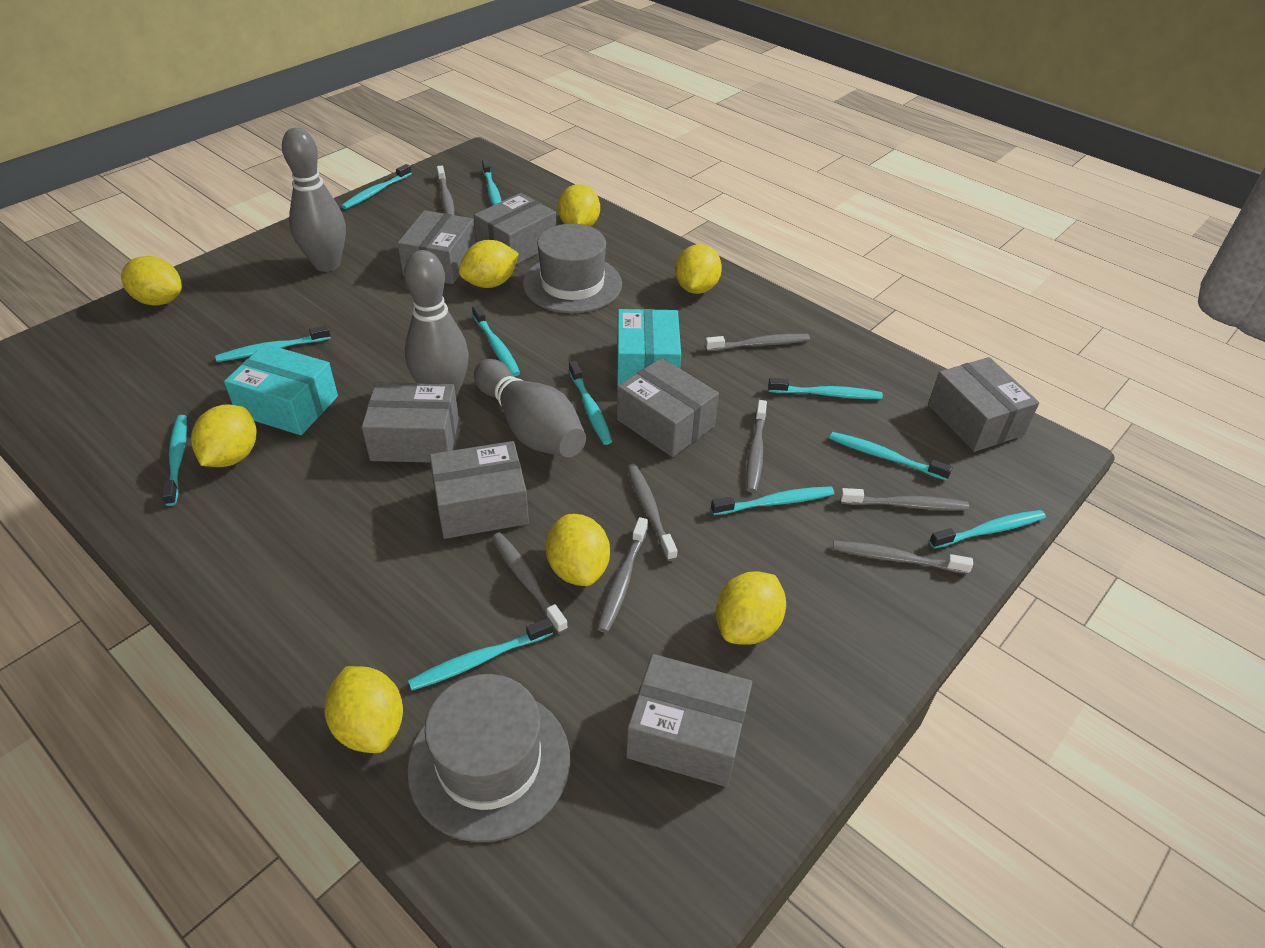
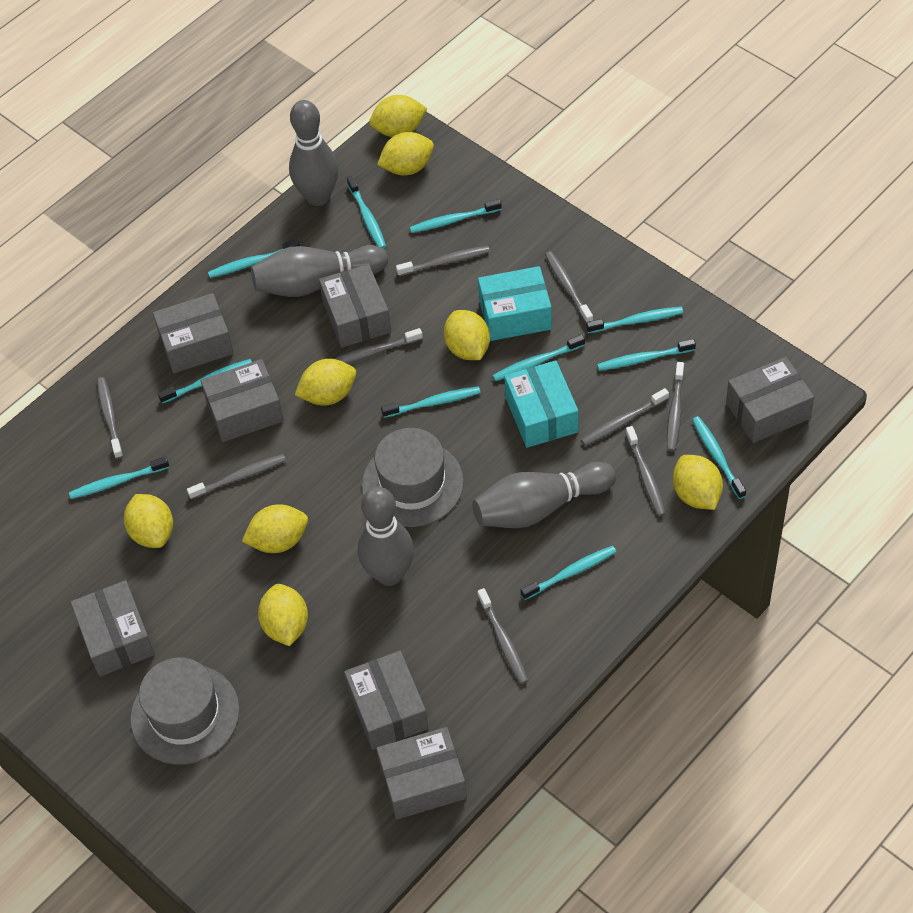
grey bowling pin: [282,128,346,272] [404,250,469,399] [474,359,586,457] = 3 -> [251,245,388,297] [289,100,338,206] [358,487,414,586] [472,462,616,528] = 4
grey toothbrush: [437,166,454,215] [492,532,568,634] [597,517,648,633] [627,464,677,561] [705,334,810,351] [746,400,767,492] [833,541,973,574] [840,488,969,511] = 8 -> [97,377,123,459] [187,454,286,500] [334,328,423,364] [396,246,490,276] [477,588,529,684] [545,251,593,322] [581,388,669,446] [625,426,666,516] [667,362,684,451] = 9

